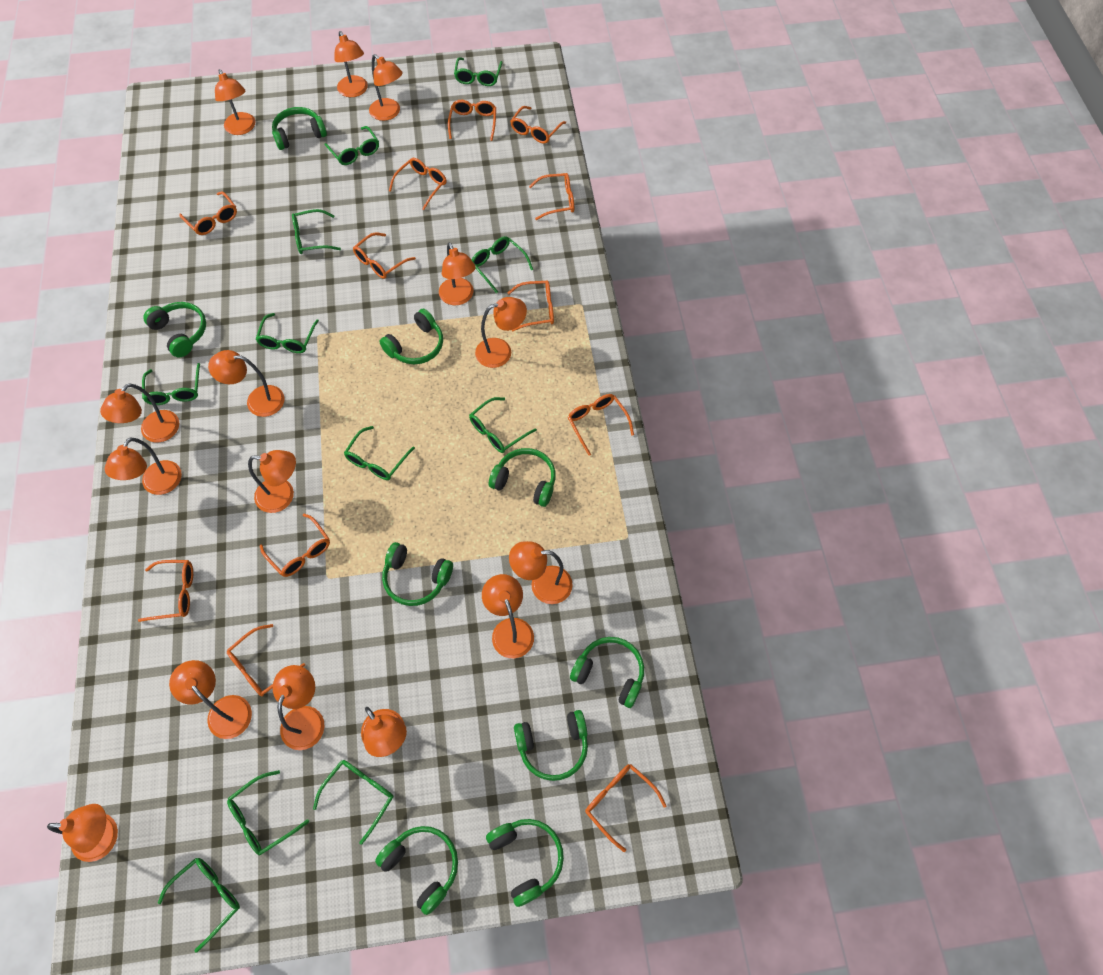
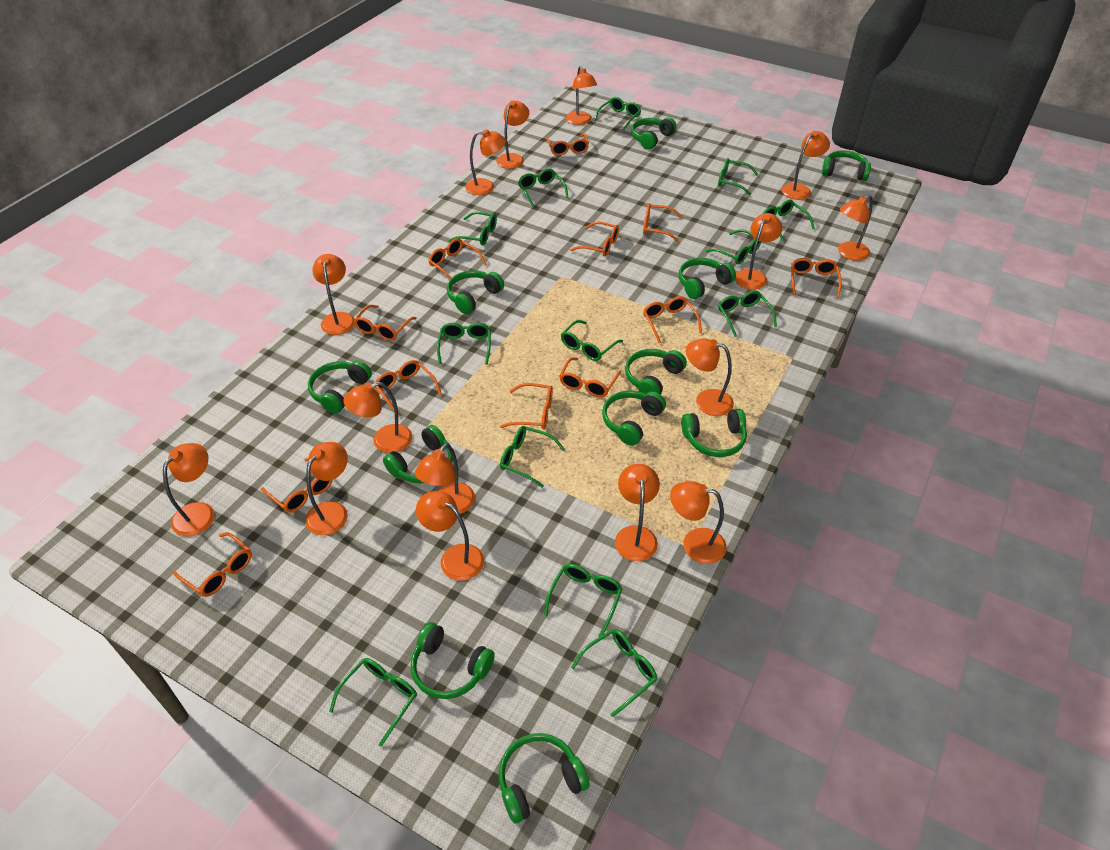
green glasses: [142,363,200,405] [158,858,240,952] [227,770,309,855] [256,313,319,353] [292,209,341,254] [313,760,393,845] [324,126,379,165] [344,426,415,480] [454,57,503,86] [469,397,537,453] [472,236,533,293] = 11 -> [329,658,417,747] [437,323,491,365] [449,212,497,245] [500,426,565,488] [518,169,568,207] [544,564,623,637] [561,320,623,361] [571,629,657,717] [594,97,641,131] [706,229,761,264] [718,158,759,195] [718,291,777,337] [762,200,815,241] = 13
green headphones: [143,302,206,357] [272,107,327,150] [375,826,458,915] [379,309,443,364] [382,542,453,606] [486,819,564,907] [489,448,556,507] [514,710,588,781] [570,637,644,708] = 9 -> [308,360,372,414] [383,425,453,484] [411,622,495,699] [447,270,504,314] [499,733,590,823] [602,390,666,446] [625,349,687,394] [631,117,677,149] [679,258,736,299] [681,409,747,457] [822,150,871,181] = 11

